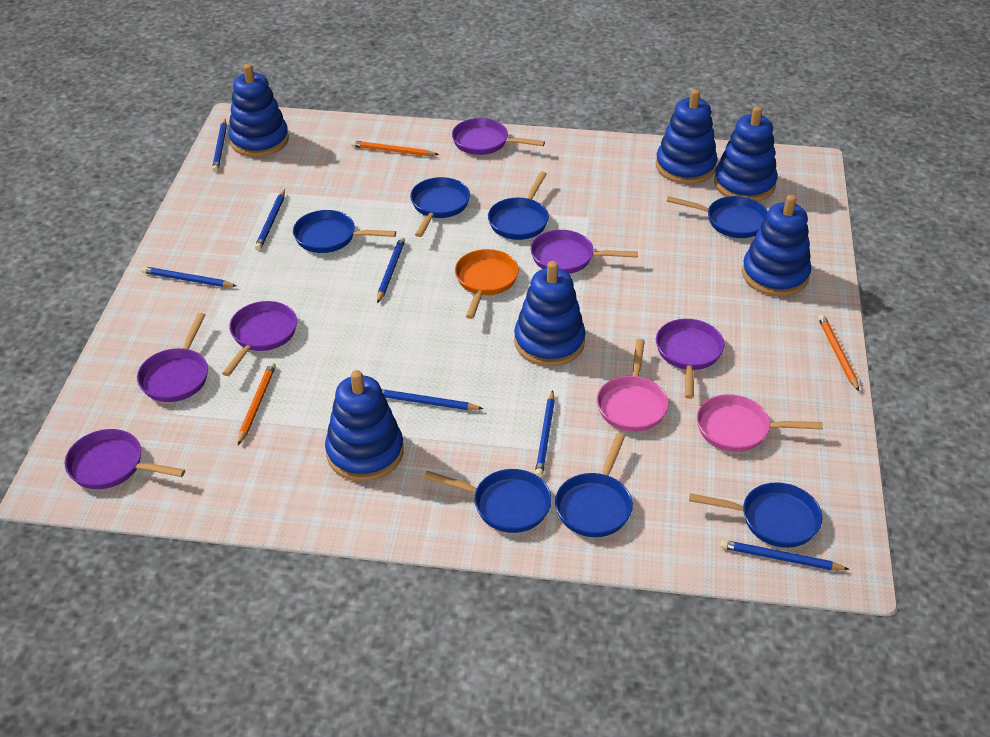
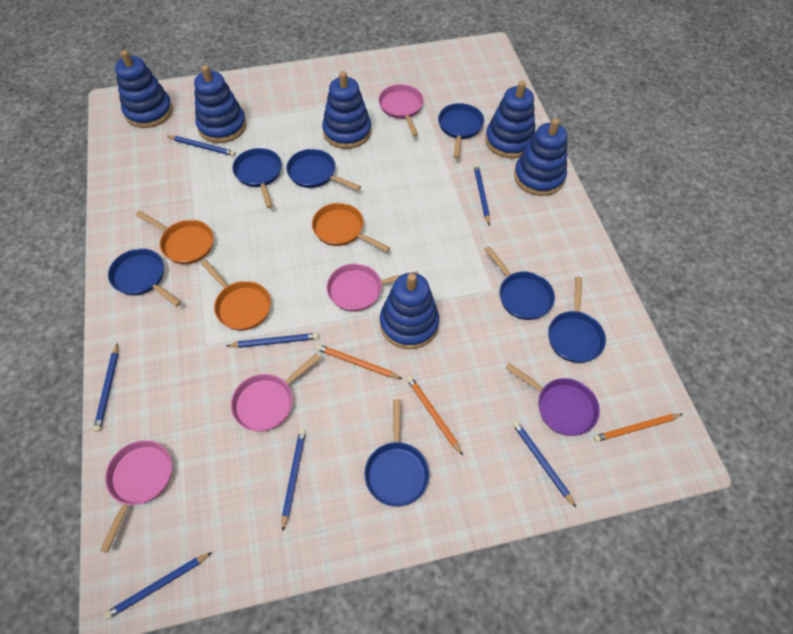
orange pan: [455,249,519,319] = 1 -> [136,211,214,264] [201,260,271,331] [312,203,390,252] = 3
pink pan: [597,339,669,432] [697,394,823,452] = 2 -> [100,440,172,552] [231,354,321,432] [327,264,419,312] [378,84,424,137] = 4
purple pan: [64,429,185,489] [137,313,208,402] [222,301,297,376] [452,118,545,155] [531,230,638,274] [656,319,725,399] = 6 -> [505,363,600,436] = 1

